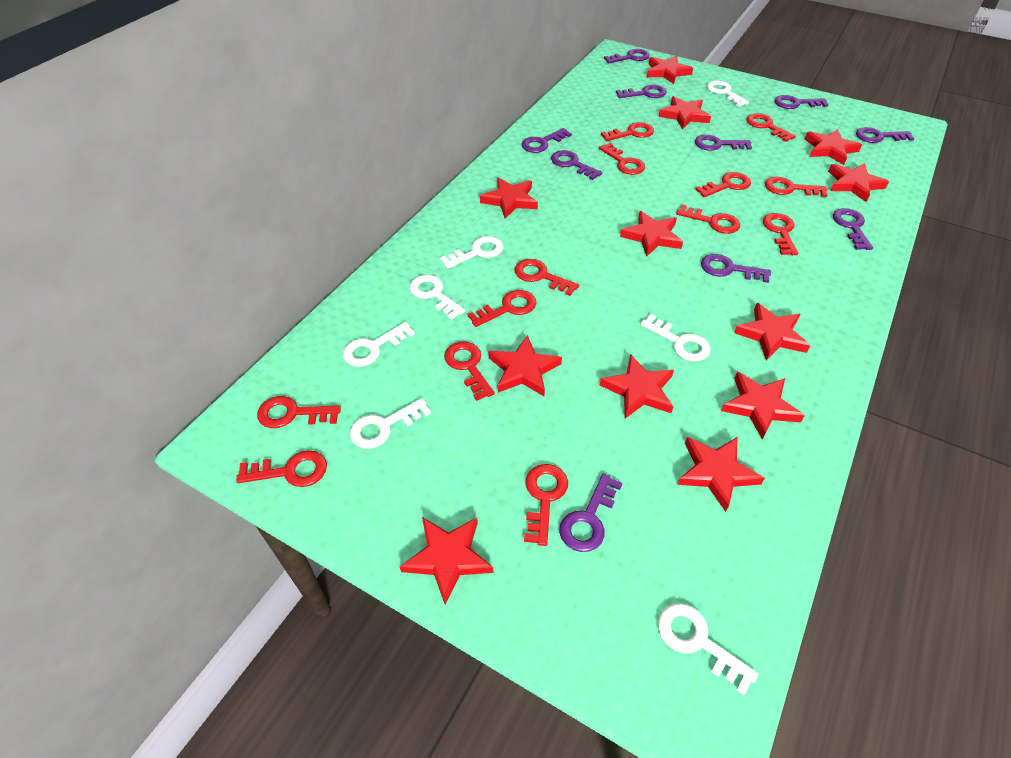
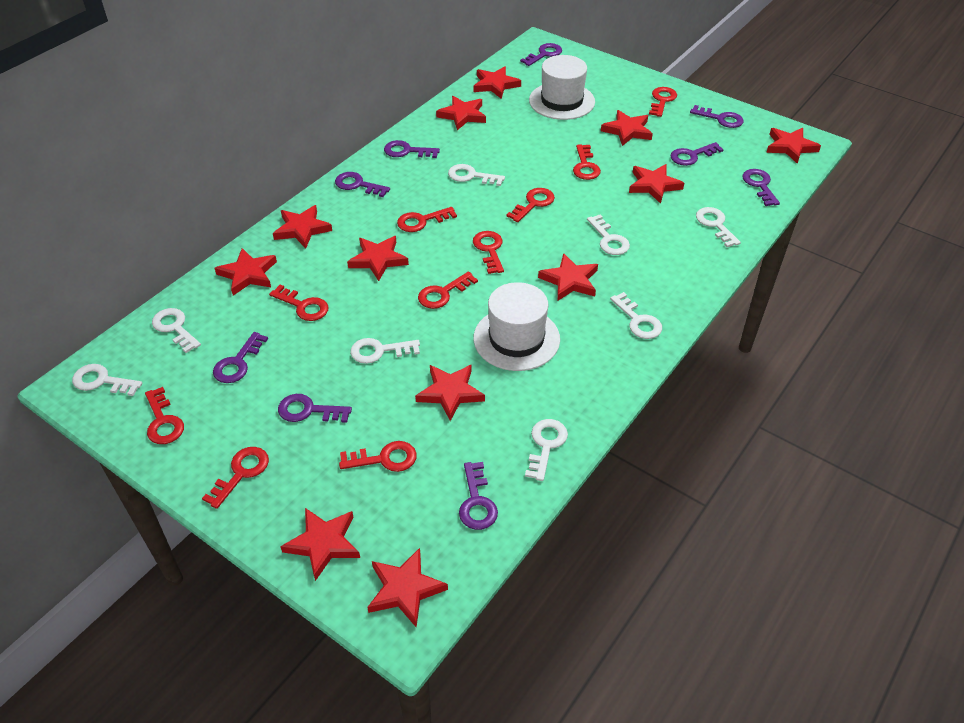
purple key: [521,128,572,153] [551,150,602,180] [559,473,622,552] [604,49,650,63] [616,84,667,98] [695,135,752,151] [701,254,771,283] [774,95,828,109] [833,208,873,250] [856,127,914,143] = 10 -> [213,332,268,383] [278,394,352,423] [335,172,390,197] [384,140,440,158] [459,462,498,530] [520,43,562,66] [670,142,724,166] [690,105,744,128] [742,169,780,206] = 9
red key: [236,450,327,487] [257,396,341,428] [444,342,495,401] [468,290,536,327] [515,259,579,296] [524,464,568,546] [599,143,645,175] [601,122,654,141] [676,204,740,234] [695,172,751,197] [746,113,796,142] [763,213,798,255] [765,177,828,197] = 13 -> [145,387,184,444] [202,447,269,509] [269,285,329,321] [339,441,417,472] [397,207,457,232] [418,272,478,309] [473,231,504,274] [507,188,555,222] [573,144,601,180] [649,87,677,117] = 10
white hat: none = 0 -> [473,282,560,371] [529,55,595,120] = 2
white key: [343,322,415,367] [350,398,431,449] [409,275,465,320] [440,236,504,269] [640,314,711,361] [658,603,759,695] [707,80,749,106] = 7 -> [72,364,142,396] [152,308,201,353] [350,338,420,364] [448,164,505,186] [525,419,568,481] [587,215,630,255] [610,292,662,339] [696,207,741,247] = 8

